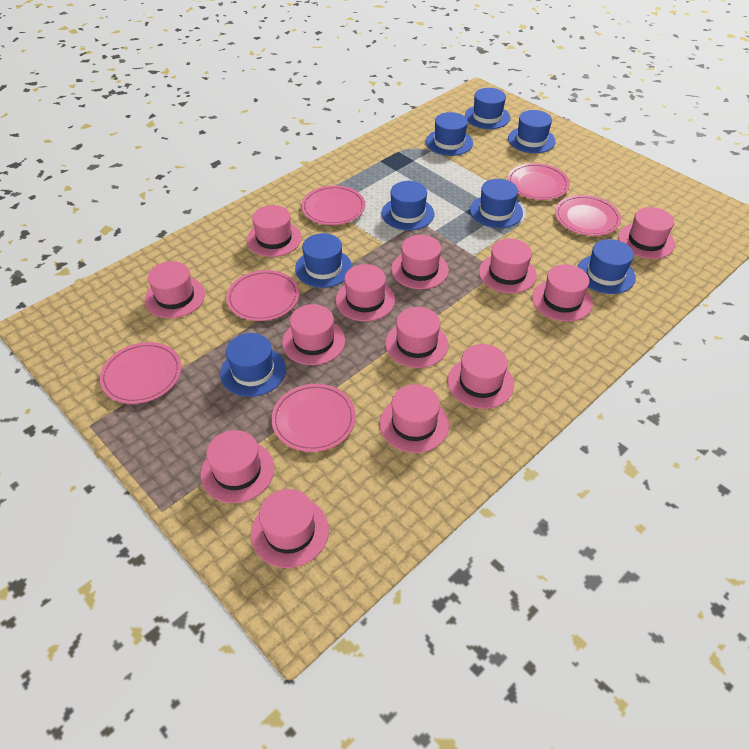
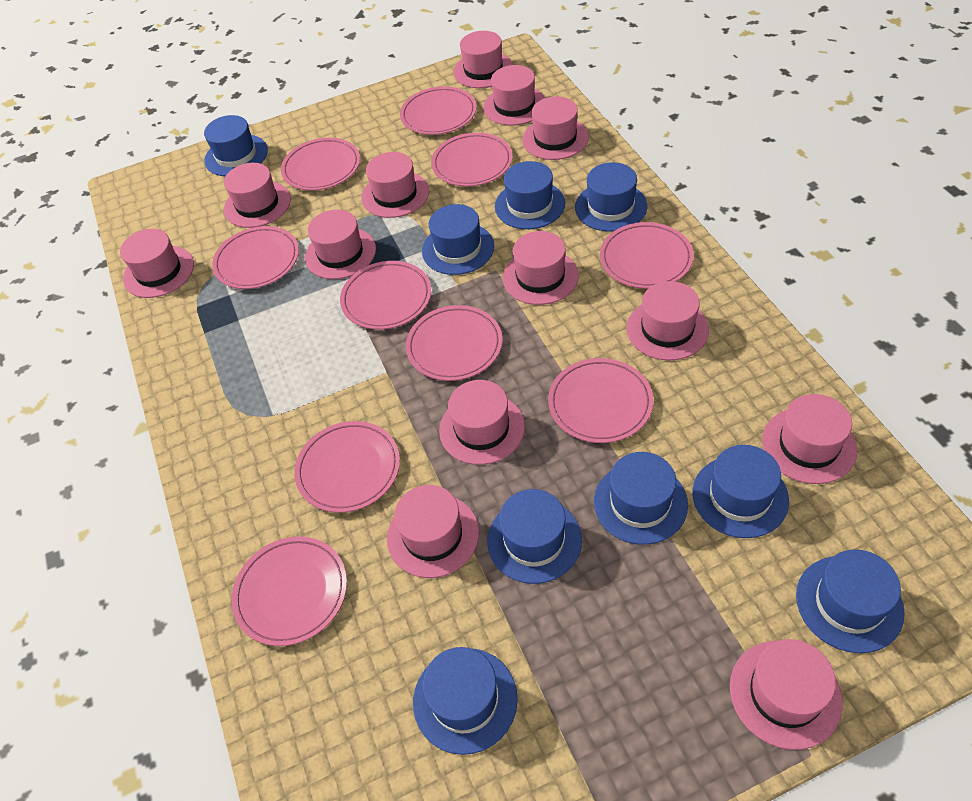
blue hat: [220,333,286,397] [295,233,352,288] [382,181,434,230] [426,112,473,156] [465,88,510,129] [470,179,523,228] [508,110,556,153] [577,239,636,294] = 8 -> [204,115,268,176] [413,647,518,755] [422,204,494,275] [487,489,582,584] [495,161,565,229] [575,162,647,232] [594,452,688,545] [693,445,789,538] [796,549,905,653] = 9
pink plate: [100,342,182,404] [226,270,299,321] [272,384,356,452] [301,185,365,225] [507,163,570,200] [555,195,621,236] = 6 -> [212,226,299,289] [232,536,347,646] [281,138,360,191] [294,421,400,513] [340,261,431,330] [400,87,476,135] [406,305,502,381] [431,133,512,186] [548,358,653,443] [600,222,694,289] = 10

